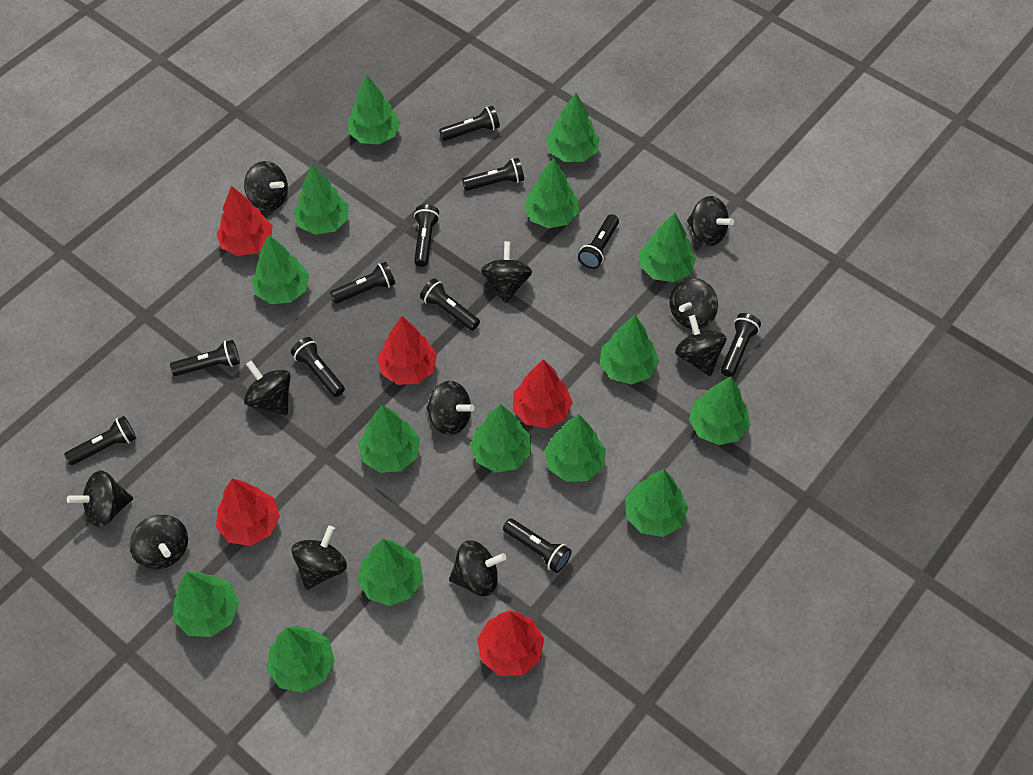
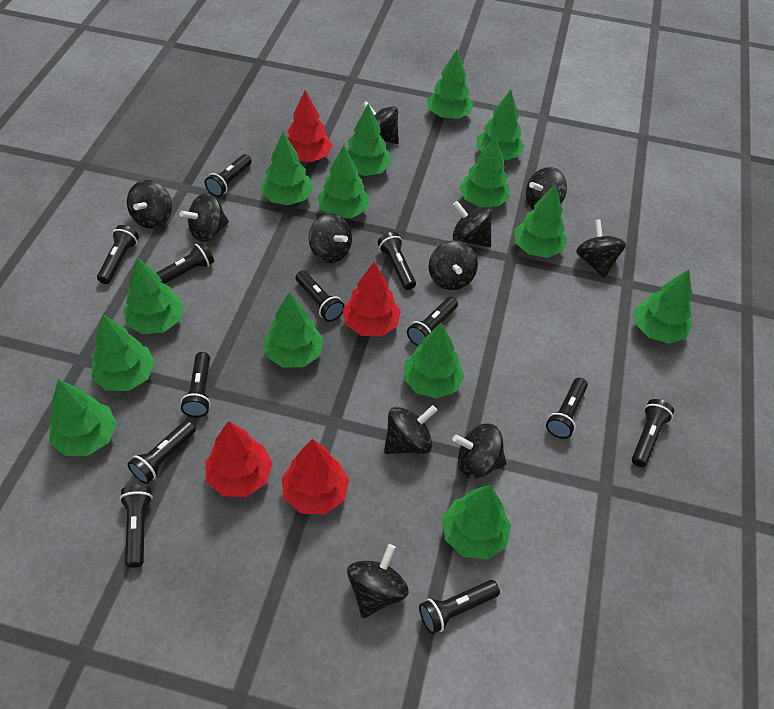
black flashlight: [64,416,136,465] [170,340,240,376] [291,337,345,397] [330,262,395,304] [414,205,440,267] [420,278,480,331] [439,106,500,141] [462,158,524,191] [503,519,571,573] [578,214,619,269] [721,313,761,377] = 11 -> [97,225,139,284] [119,485,153,567] [127,420,196,484] [156,242,214,284] [181,352,211,417] [205,154,252,197] [295,271,345,322] [378,232,416,290] [407,297,458,346] [419,580,500,634] [546,378,588,439] [632,399,674,467] = 12
green tree: [173,572,239,637] [252,235,309,304] [267,626,335,693] [294,165,349,235] [348,75,400,144] [358,405,420,473] [358,539,423,606] [470,404,531,472] [524,158,579,228] [544,414,606,482] [546,93,600,162] [600,315,659,385] [625,469,688,537] [640,212,696,282] [689,376,750,445] = 15 -> [49,379,117,456] [92,314,155,391] [123,258,184,334] [261,132,313,205] [263,292,324,368] [318,145,370,218] [346,104,391,176] [403,322,464,399] [427,50,473,119] [442,485,511,559] [459,135,510,207] [477,90,525,161] [514,185,567,258] [635,269,692,344] = 14
red tree: [216,478,280,546] [217,186,273,256] [378,316,437,385] [477,610,544,676] [513,359,573,428] = 5 -> [205,421,273,497] [282,439,349,514] [287,90,333,162] [343,262,401,336] = 4

